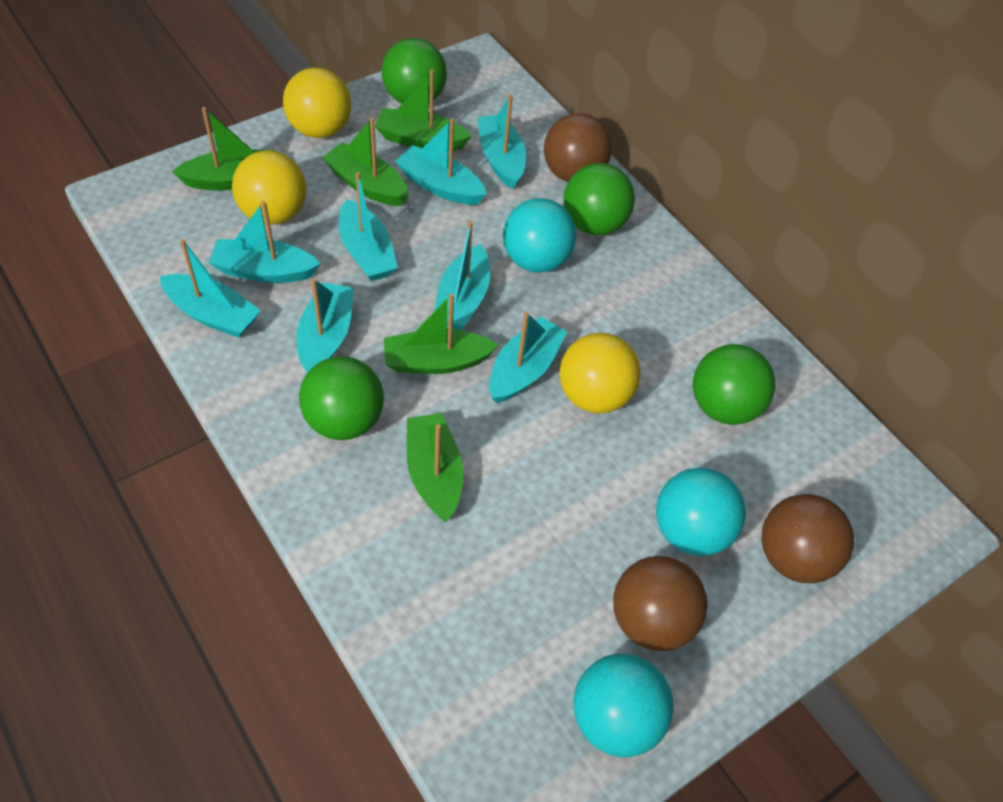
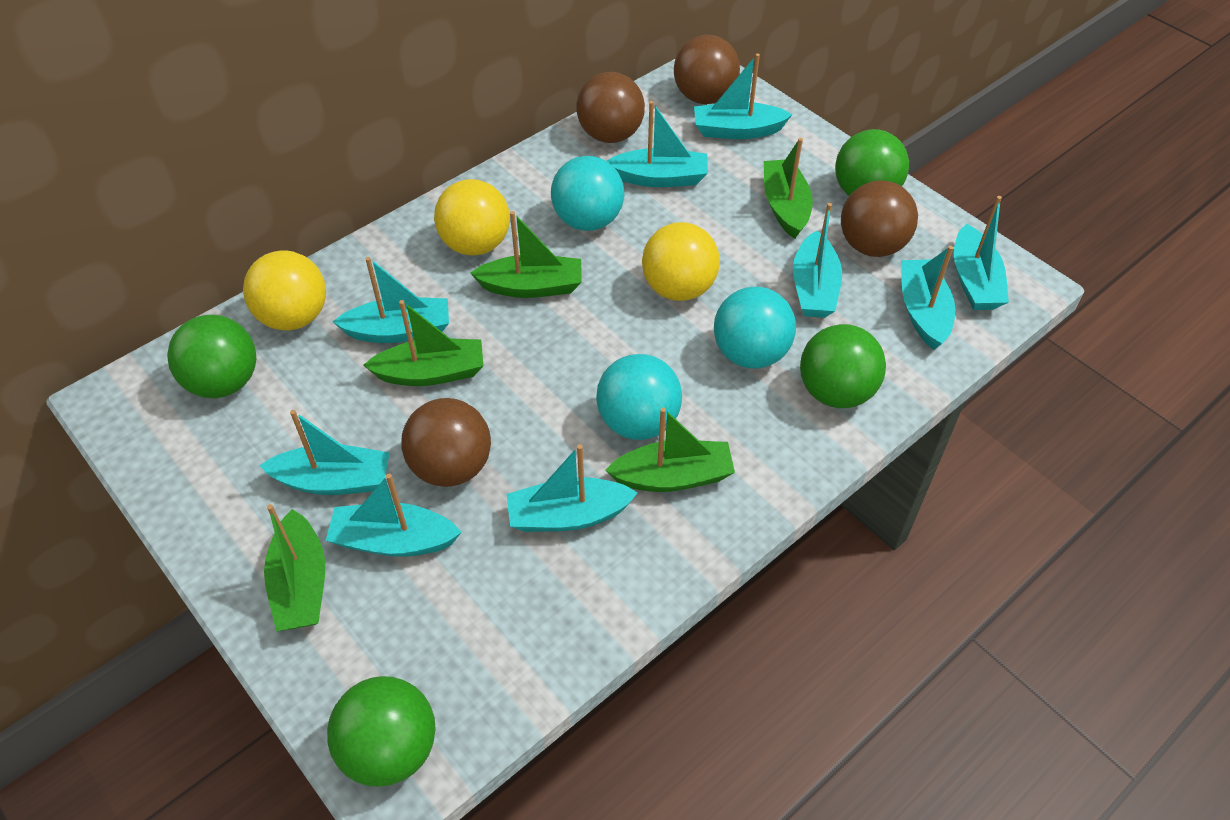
brown ball: [544,113,612,182] [613,556,708,651] [762,494,854,583] = 3 -> [401,398,491,487] [576,72,645,143] [674,35,740,104] [841,180,918,257] = 4
turquoise boat: [160,239,261,338] [209,201,320,283] [296,278,354,373] [339,172,398,281] [395,118,487,205] [434,221,490,330] [478,94,526,189] [489,312,568,403] = 8 -> [259,410,390,495] [326,474,462,557] [333,257,449,343] [506,444,638,532] [607,101,708,187] [694,53,793,139] [793,203,842,318] [901,246,955,350] [954,196,1009,310] = 9

